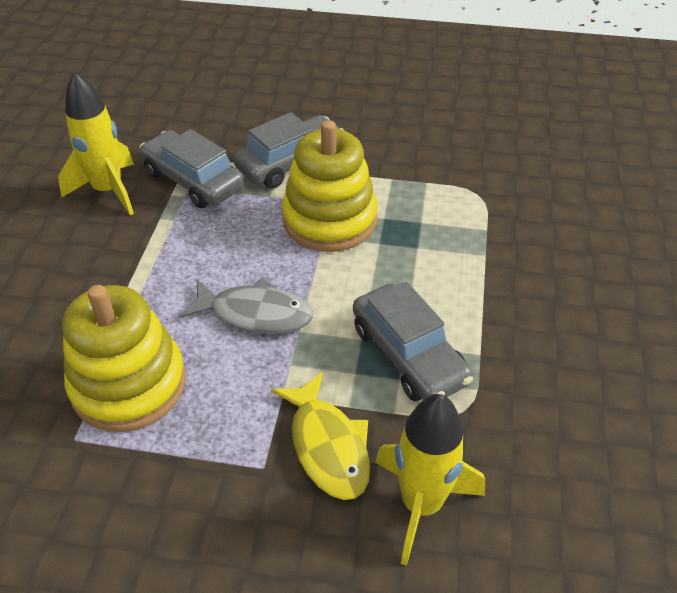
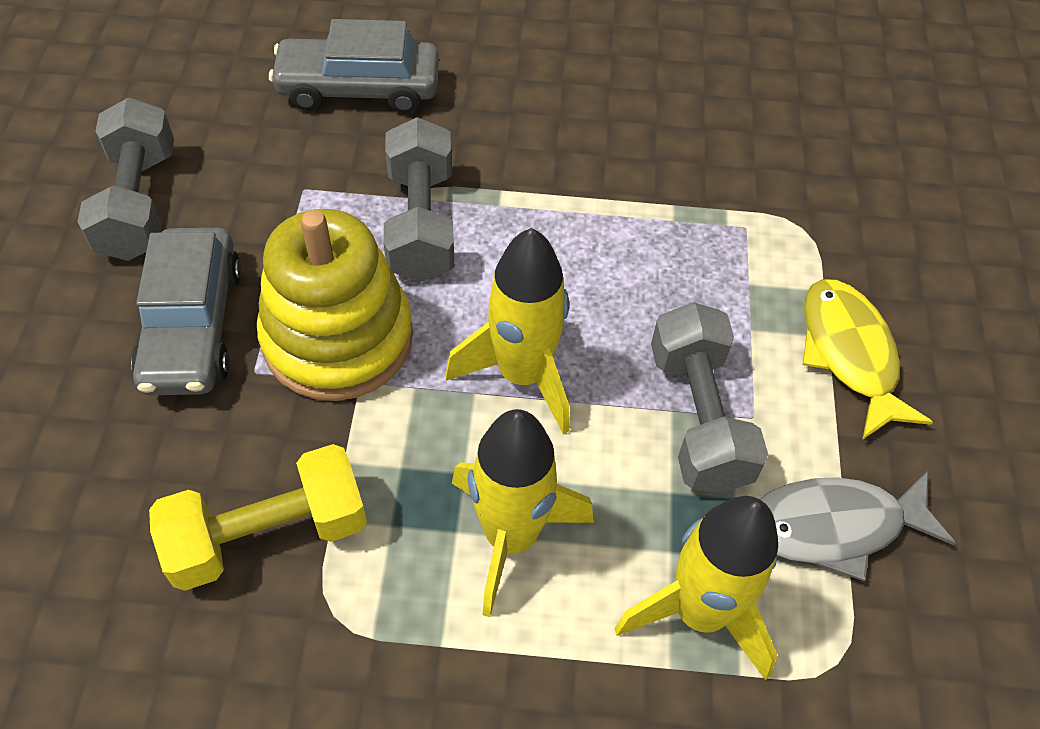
grey car: [139,129,244,208] [233,112,345,189] [353,282,473,401] = 3 -> [131,228,242,395] [269,19,439,113] = 2
grey dumbbell: none = 0 -> [78,98,174,261] [383,117,454,282] [651,302,768,494] = 3
yellow dumbbell: none = 0 -> [149,444,367,591] = 1
yellow rocket: [58,72,134,215] [375,394,485,566] = 2 -> [446,228,569,434] [452,409,594,617] [614,496,778,680] = 3
yellow stacking toy: [63,285,186,432] [282,120,378,252] = 2 -> [257,209,413,401] = 1

